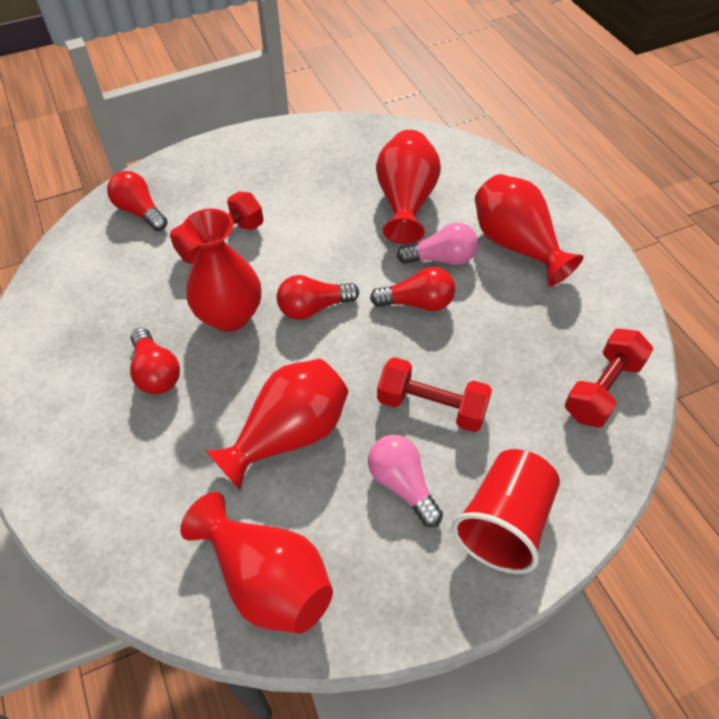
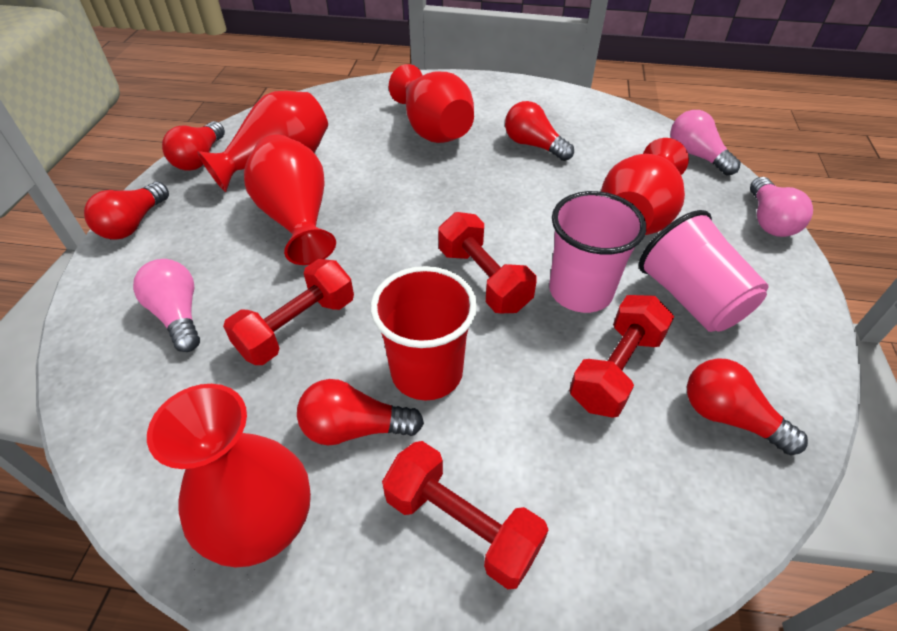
pink cup: none = 0 -> [549,191,646,313] [639,210,769,332] = 2
pink light bulb: [368,435,443,527] [397,222,478,265] = 2 -> [133,259,200,352] [670,110,741,176] [750,177,813,237] = 3
red dumbbell: [170,192,263,264] [377,357,492,432] [564,329,653,428] = 3 -> [223,259,354,365] [382,441,548,589] [438,212,536,313] [569,295,674,418] = 4
red light bulb: [107,171,168,231] [130,328,180,394] [277,275,359,320] [370,267,455,311] = 4 -> [84,182,169,240] [162,121,225,171] [297,379,424,446] [505,101,574,161] [687,358,808,455] = 5

